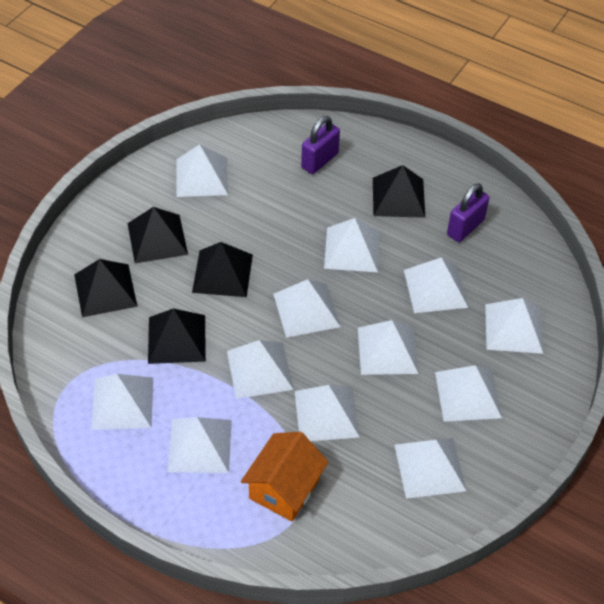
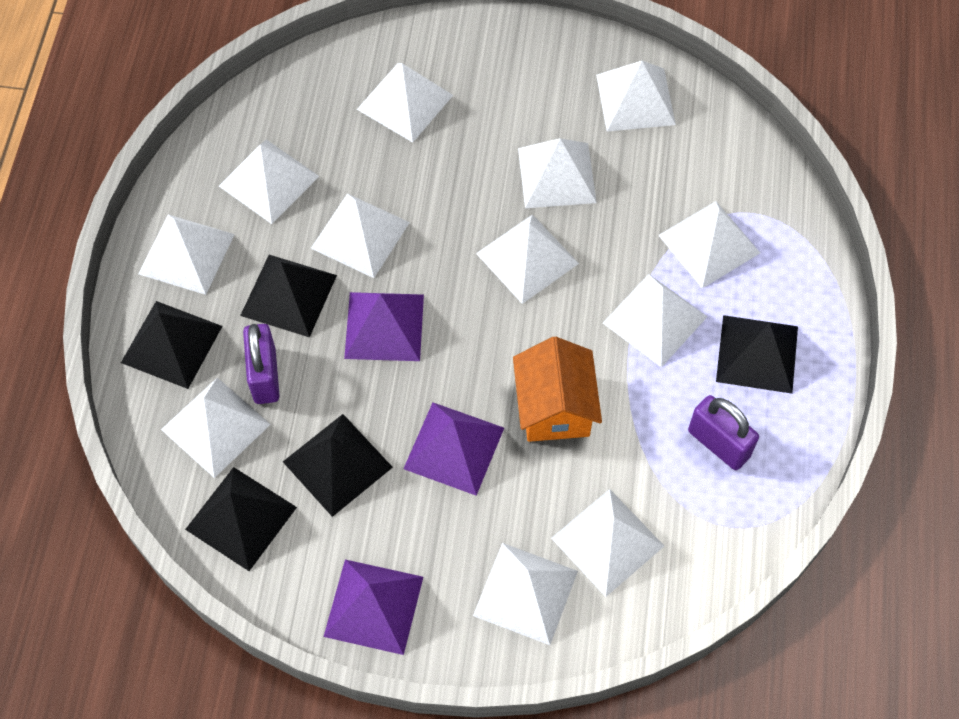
purple pyramid: none = 0 -> [323,560,423,655] [344,292,424,361] [403,403,504,496] = 3

